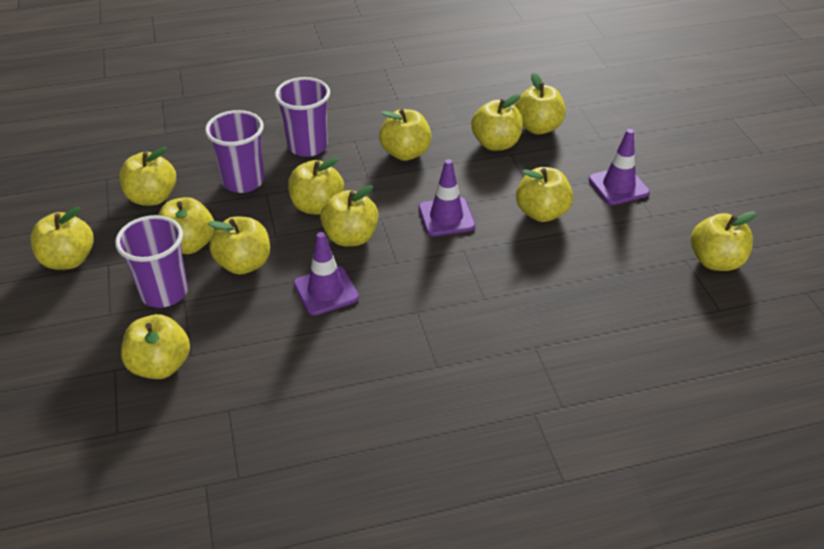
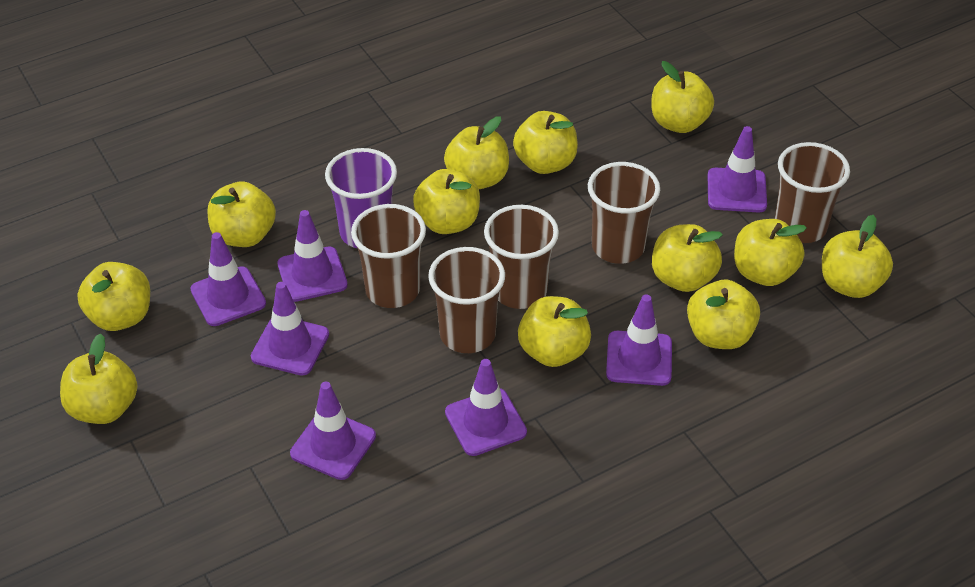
brown cup: none = 0 -> [351,204,426,308] [428,247,505,353] [484,205,559,309] [588,162,660,264] [775,142,850,243] = 5
purple cup: [115,215,188,308] [205,110,264,193] [275,77,330,157] = 3 -> [325,148,397,248] = 1
purple traffic cone: [294,232,359,316] [419,159,475,236] [589,129,650,205] = 3 -> [190,232,266,326] [251,282,329,376] [278,210,348,302] [290,382,376,480] [445,359,527,456] [606,294,672,386] [708,126,767,212] = 7

